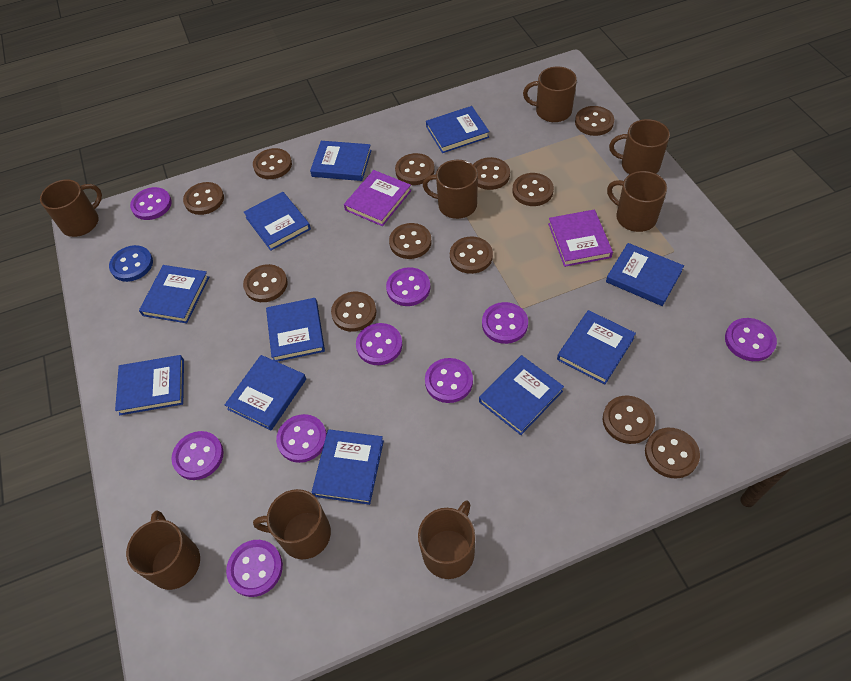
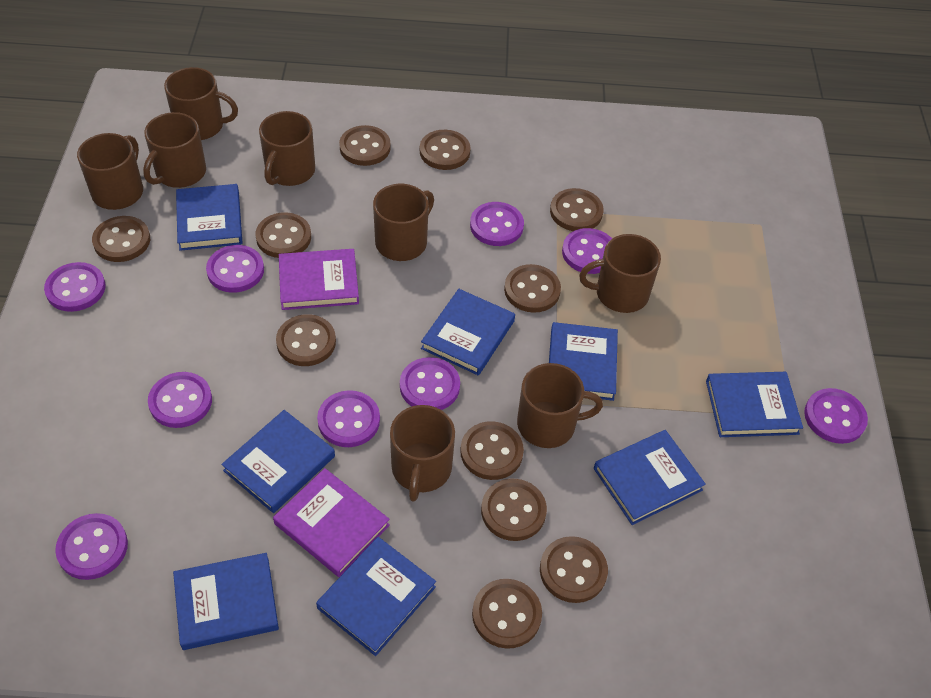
blue book: [115,355,184,415] [139,265,209,323] [225,355,306,430] [244,192,311,251] [266,298,325,362] [310,141,371,181] [312,429,384,505] [426,106,489,153] [479,355,564,435] [557,310,636,385] [606,243,684,306] = 11 -> [173,553,279,650] [176,184,243,251] [221,410,335,513] [316,537,436,656] [421,289,515,376] [549,322,618,401] [594,430,706,525] [706,372,803,437] = 8
blue button: [109,245,153,282] = 1 -> none = 0
brown button: [183,182,224,215] [243,264,288,302] [253,148,292,179] [331,292,376,332] [389,223,431,259] [395,153,435,185] [450,236,493,274] [473,157,510,190] [513,173,554,206] [575,106,614,136] [603,396,655,444] [645,428,700,479] = 12 -> [92,216,150,262] [255,212,311,258] [276,314,336,366] [339,125,391,166] [420,130,471,170] [460,421,524,480] [472,579,542,649] [481,479,547,541] [504,264,561,313] [540,536,608,603] [550,188,604,231] = 11

